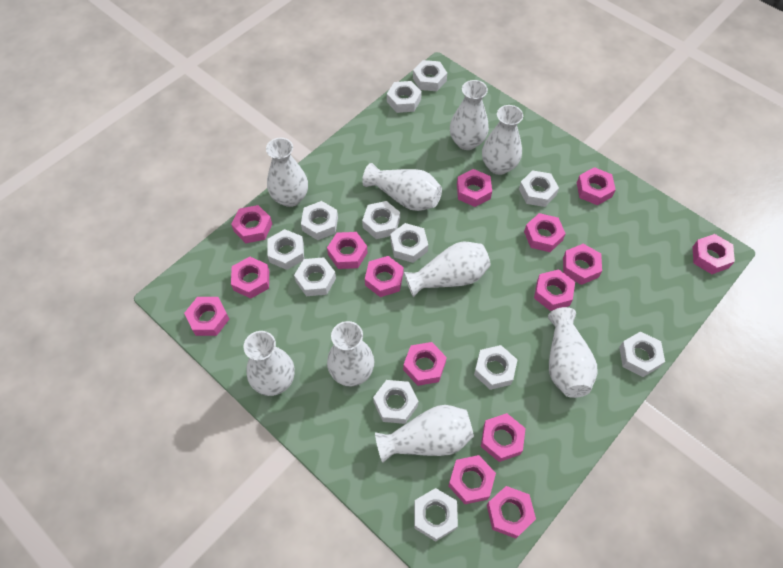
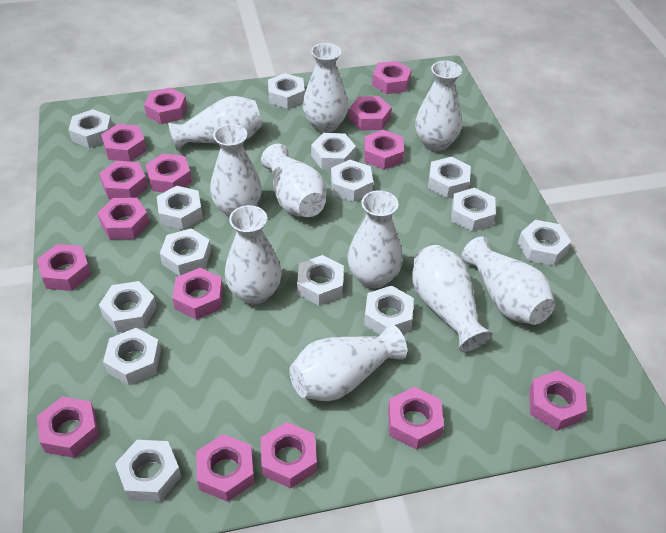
white nut: [267,229,304,270] [294,257,336,296] [301,201,338,240] [362,201,400,239] [373,380,418,424] [387,81,422,113] [390,223,428,263] [413,60,447,91] [414,488,458,542] [474,345,517,390] [519,170,559,207] [619,331,665,377] = 12 -> [68,109,113,148] [99,281,157,332] [103,328,161,385] [115,440,182,502] [157,186,203,230] [160,228,211,276] [268,73,305,109] [297,255,344,306] [311,133,356,170] [331,160,373,202] [364,285,414,335] [428,157,471,198] [451,188,496,232] [518,220,571,266] = 14
white vase: [244,331,295,396] [266,138,308,207] [327,321,374,386] [362,163,442,211] [375,405,474,463] [404,241,491,297] [450,80,489,150] [482,105,523,175] [548,307,598,398] = 9 -> [168,96,262,151] [210,124,262,217] [225,205,282,305] [261,144,326,217] [289,325,407,401] [303,43,348,133] [348,190,403,289] [412,245,493,352] [415,61,462,152] [461,236,555,325] = 10

